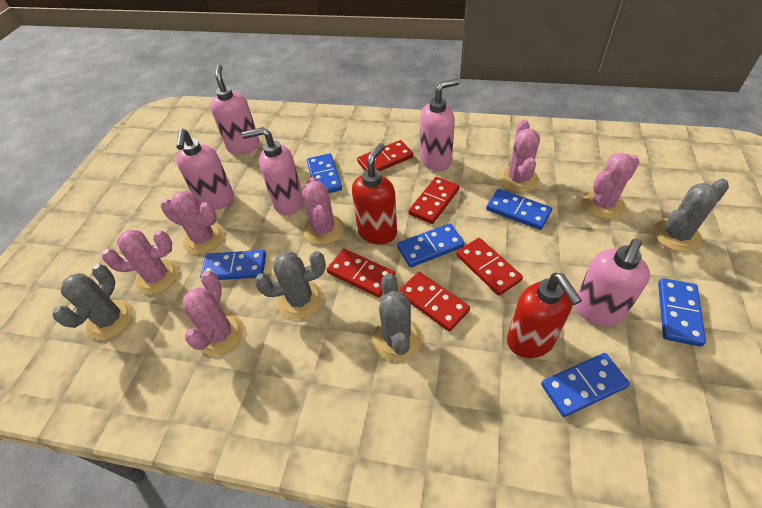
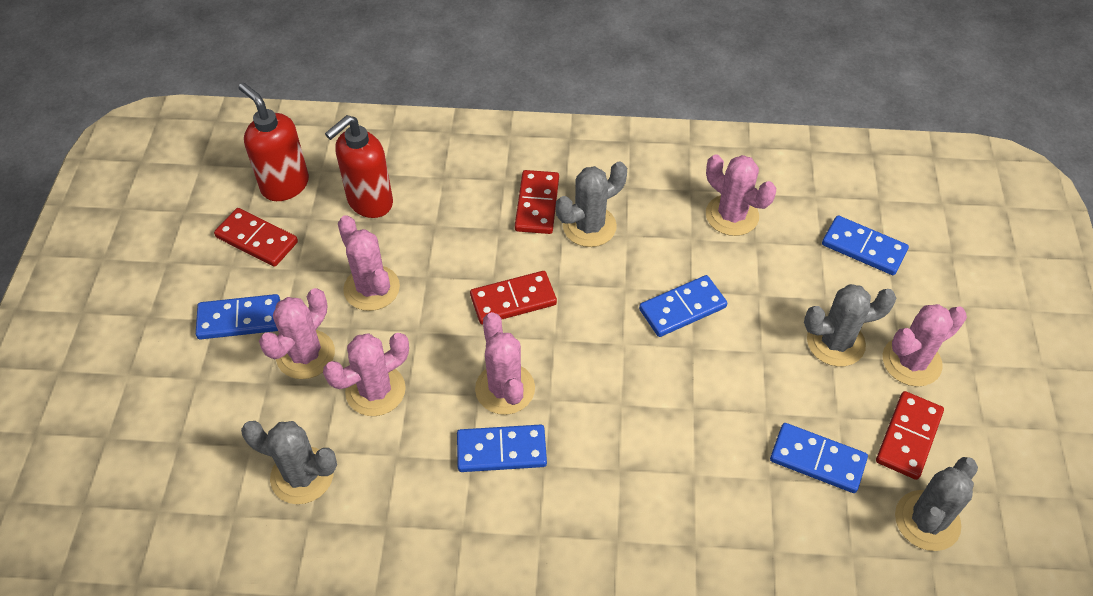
blue domino: [200,250,266,280] [307,153,342,193] [397,223,465,267] [486,189,552,230] [541,353,630,417] [658,278,706,347] = 6 -> [196,294,280,340] [457,425,547,472] [639,275,727,337] [770,423,868,493] [822,216,909,275] = 5
pink soap dispenser: [176,128,234,210] [210,65,260,155] [241,127,303,215] [420,78,460,171] [575,238,650,327] = 5 -> none = 0
red domino: [327,249,395,297] [357,140,413,171] [398,272,470,331] [408,177,459,224] [456,238,523,296] = 5 -> [214,208,298,267] [470,271,557,325] [515,170,559,234] [876,391,944,480] = 4

